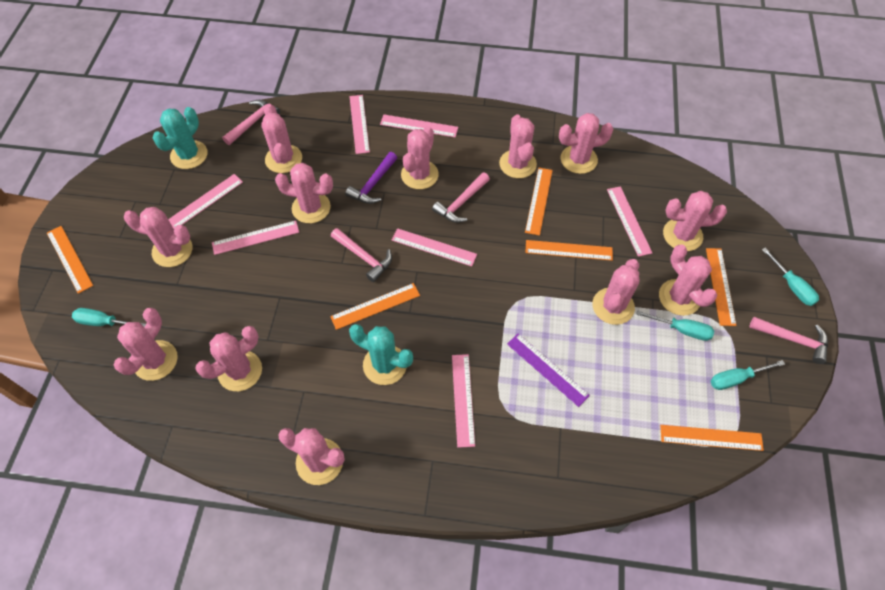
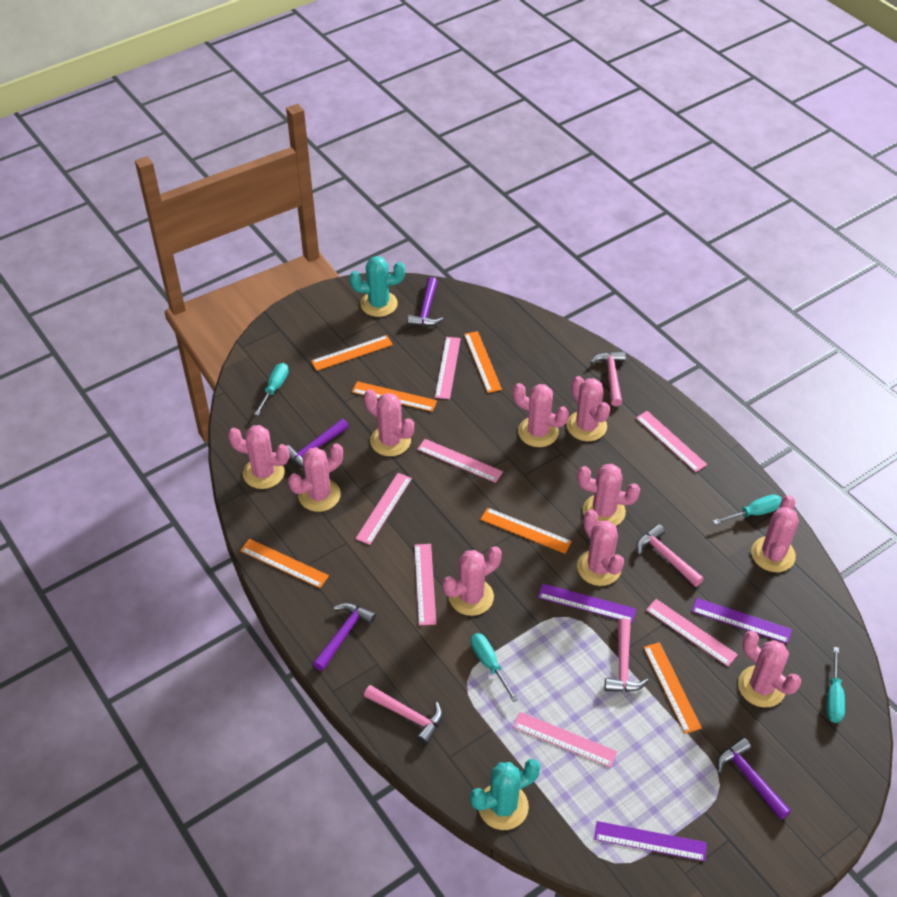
pink cactus: [114,308,178,381] [124,207,192,267] [195,326,262,391] [261,104,302,173] [275,163,333,223] [278,428,345,485] [401,126,439,189] [499,114,537,178] [559,113,613,174] [592,259,640,325] [659,245,717,316] [663,191,727,251] = 12 -> [228,425,290,489] [288,443,343,512] [364,389,414,456] [442,546,502,616] [513,383,569,447] [567,376,610,441] [577,464,640,526] [577,509,624,586] [738,631,801,707] [751,495,799,572] = 10
purple hammer: [345,152,397,204] = 1 -> [287,419,349,468] [313,603,376,671] [407,277,443,327] [717,737,791,820] = 4
purple ruler: [507,334,590,407] = 1 -> [538,583,636,623] [594,821,707,861] [692,598,792,644] = 3

